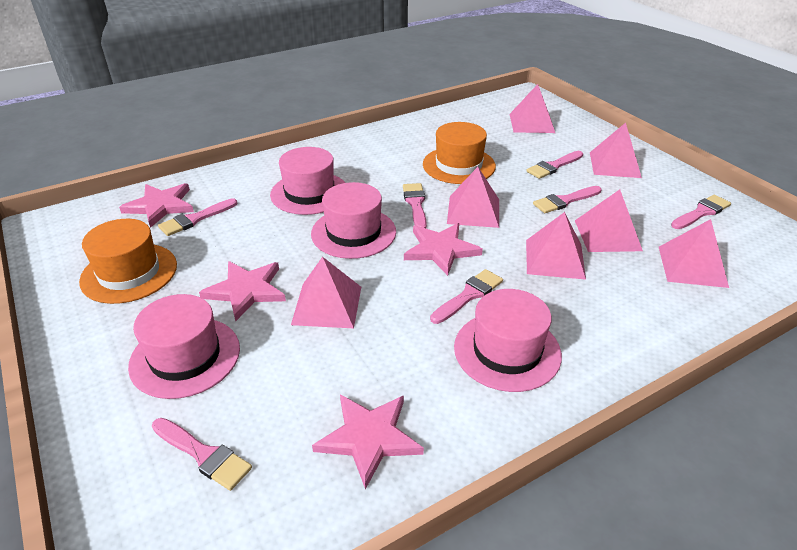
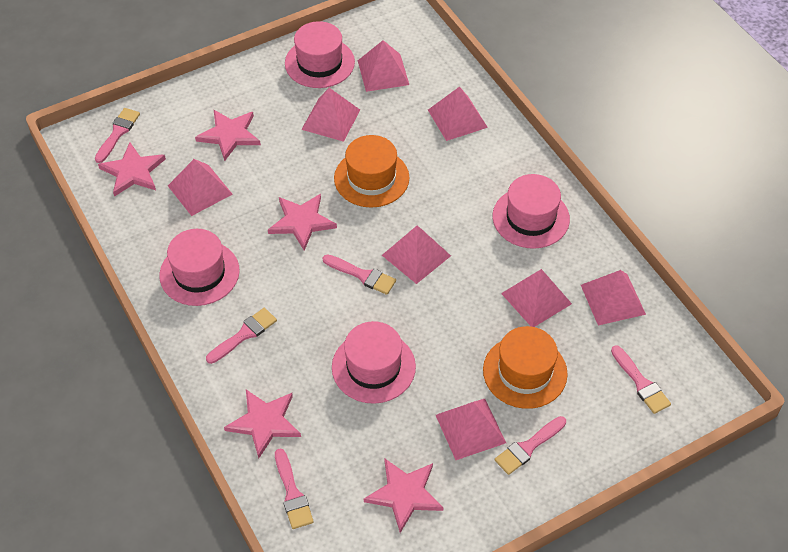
pink brush: [152,418,252,491] [158,198,237,236] [403,183,427,228] [430,269,503,324] [526,151,583,179] [533,186,601,213] [671,195,731,229] = 7 -> [95,108,140,163] [206,308,277,364] [275,448,314,529] [323,254,396,295] [495,416,566,475] [611,345,671,414] = 6
pink pyramid: [291,257,361,328] [447,167,499,228] [510,84,555,133] [526,212,586,280] [575,190,643,252] [590,123,642,178] [659,219,729,288] = 7 -> [168,159,233,216] [301,88,360,142] [358,40,409,92] [382,225,451,284] [428,86,488,141] [436,399,506,460] [501,269,572,327] [581,270,646,326] = 8
pink star: [119,183,194,228] [199,261,286,321] [312,394,424,489] [404,223,483,276] = 4 -> [98,142,166,197] [195,110,261,161] [224,390,301,459] [268,194,337,251] [364,459,444,533] = 5

